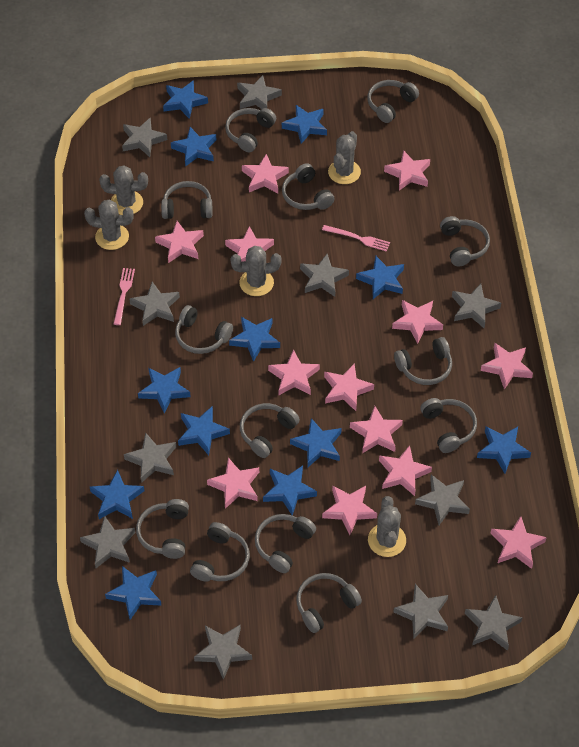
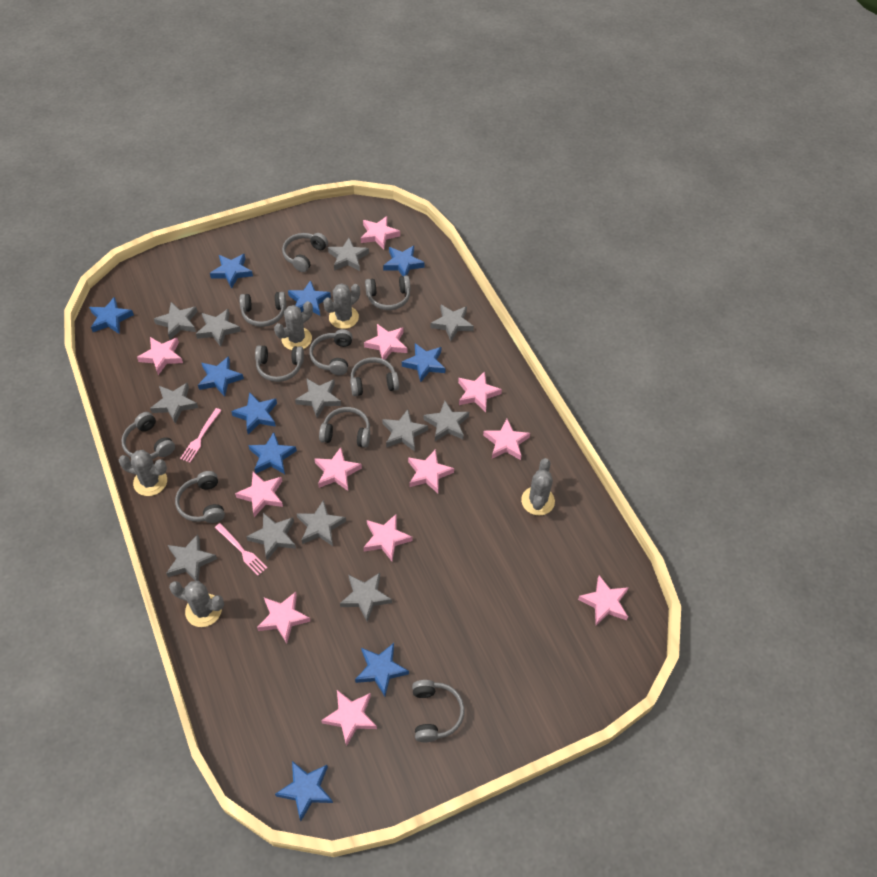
blue star: [90,470,144,519] [105,566,162,620] [138,367,191,413] [163,80,208,119] [171,127,216,167] [178,407,230,455] [229,317,280,362] [263,465,317,516] [282,105,327,144] [290,418,342,467] [356,256,404,299] [477,427,531,474] = 12 -> [89,297,134,334] [198,356,244,397] [210,254,253,289] [231,392,277,434] [248,432,297,474] [275,761,333,821] [288,280,331,316] [355,643,409,697] [383,246,425,276] [402,343,446,382] = 10
grey headphones: [136,499,189,559] [161,181,212,219] [175,305,233,354] [190,522,250,582] [225,108,276,152] [240,403,300,458] [255,514,316,573] [282,163,334,210] [296,573,362,633] [367,80,419,123] [394,337,452,385] [420,398,477,453] [440,216,490,266] = 13 -> [121,412,175,459] [175,471,225,523] [240,292,286,327] [255,345,304,382] [282,233,328,272] [309,329,353,375] [319,407,370,448] [350,357,399,396] [365,275,410,310] [412,680,465,742] = 10
grey star: [80,516,136,568] [122,117,167,157] [124,432,176,483] [129,282,180,326] [194,625,252,680] [237,75,282,109] [300,254,349,297] [393,584,448,639] [415,474,470,525] [452,284,501,328] [465,595,523,651] = 11 -> [150,383,198,424] [154,302,197,339] [166,534,217,581] [196,309,241,347] [246,513,296,560] [295,378,341,418] [296,500,346,546] [328,238,369,271] [340,573,392,622] [382,409,428,451] [423,401,469,441] [430,305,474,341] = 12
pink star: [155,221,204,263] [207,458,259,509] [225,226,274,262] [242,154,289,193] [268,350,320,395] [322,485,377,535] [324,364,374,411] [350,406,403,453] [379,445,432,496] [384,150,430,191] [392,300,443,344] [481,343,533,390] [490,516,547,569] = 13 -> [137,337,183,375] [235,472,283,517] [257,592,310,643] [314,447,362,491] [321,690,377,746] [361,216,400,250] [363,514,412,561] [364,324,407,360] [408,449,454,493] [458,371,502,412] [483,419,530,460] [578,575,629,625] = 12

